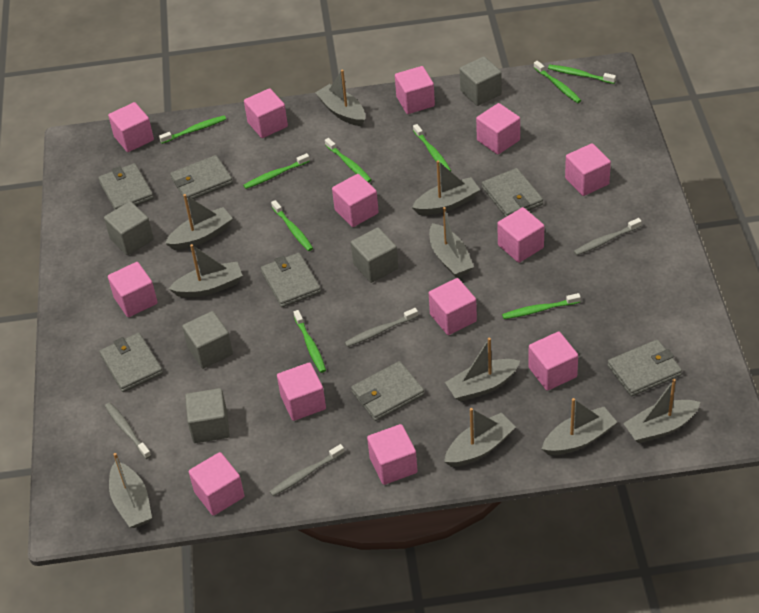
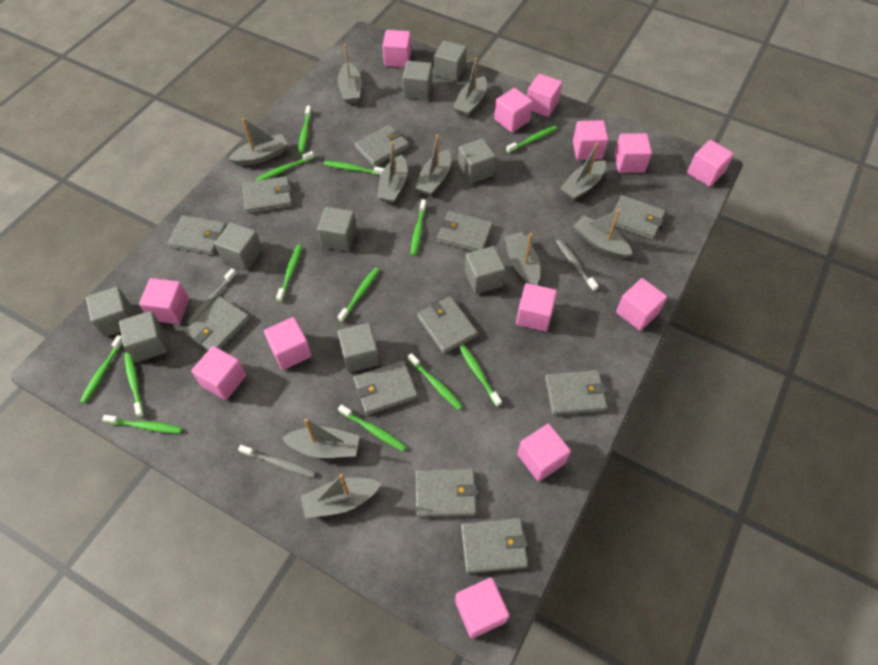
green toothbrush: [159,116,226,144] [243,153,310,189] [271,200,313,251] [293,310,326,373] [325,138,372,183] [413,124,451,171] [502,293,581,319] [534,61,581,103] [548,65,616,84] = 9 -> [80,335,123,403] [102,415,182,434] [124,352,144,418] [256,151,314,181] [276,245,302,302] [298,106,312,154] [324,161,384,176] [338,268,379,322] [338,404,406,451] [408,353,463,410] [411,199,426,256] [459,345,502,407] [506,125,557,153] = 13
grey cube: [104,201,154,255] [182,311,233,369] [185,388,230,443] [351,227,398,283] [460,56,502,106] = 5 -> [86,287,133,337] [119,311,168,362] [215,222,262,270] [317,207,357,252] [337,323,380,373] [402,61,432,100] [434,41,467,82] [458,138,496,184] [465,246,505,294] = 9
grey toothbrush: [105,402,151,459] [269,444,345,496] [345,308,418,347] [574,218,642,255] = 4 -> [187,268,237,325] [238,445,316,478] [556,239,598,292] = 3
grey wallet: [98,163,154,210] [99,333,163,392] [170,155,233,201] [261,253,321,307] [351,361,424,421] [482,168,543,217] [607,339,682,397] = 7 -> [167,215,227,255] [184,297,250,350] [242,176,292,214] [353,360,418,415] [355,125,409,167] [416,469,477,517] [417,296,478,354] [437,211,493,251] [461,518,528,574] [545,370,607,416] [612,195,665,240] = 11

